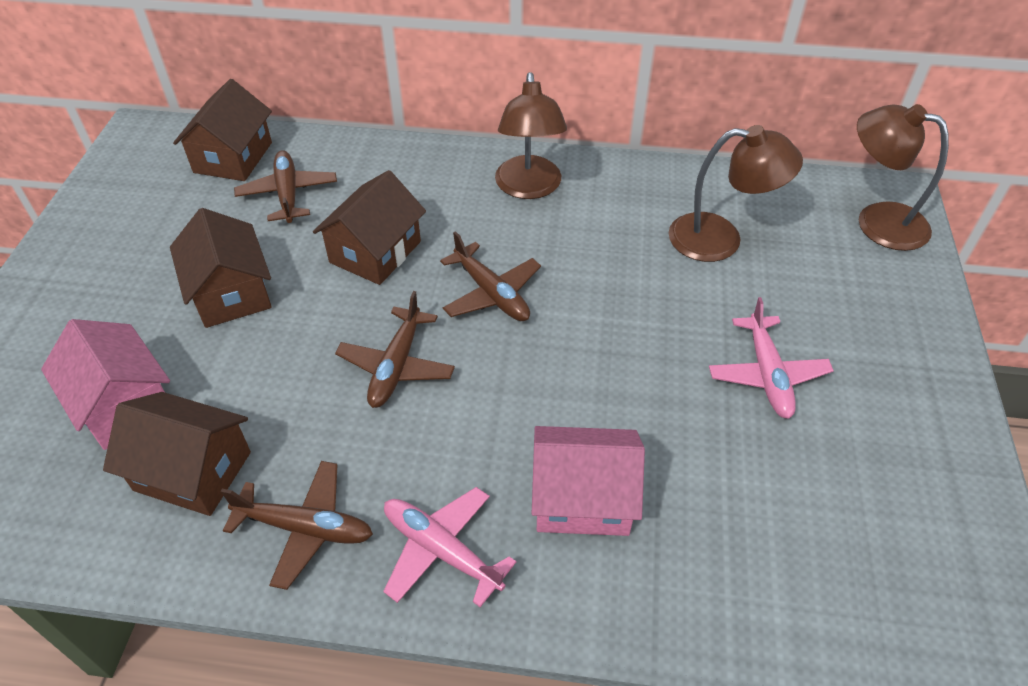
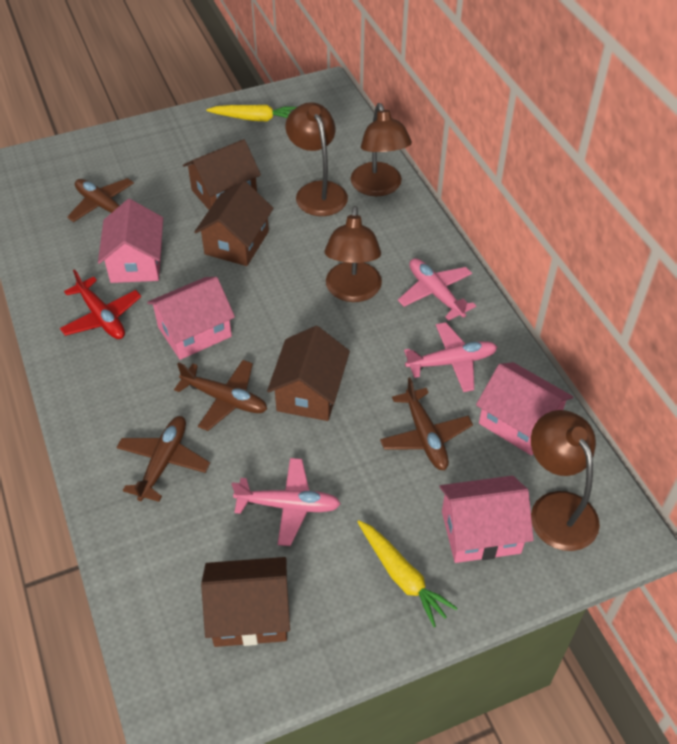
brown lamp: [495,72,567,199] [669,125,803,262] [857,104,949,251] = 3 -> [285,102,348,216] [324,206,382,302] [351,103,412,196] [531,410,600,551] = 4
pink house: [41,319,170,450] [532,426,645,536] = 2 -> [98,199,163,283] [147,277,235,360] [439,476,534,563] [476,362,573,456] = 4
pink plane: [383,487,516,607] [709,297,834,419] = 2 -> [231,458,341,546] [398,258,476,321] [404,322,497,392] = 3
red plane: none = 0 -> [60,269,141,339] = 1
yellow carrot: none = 0 -> [207,105,297,121] [358,520,457,627] = 2

